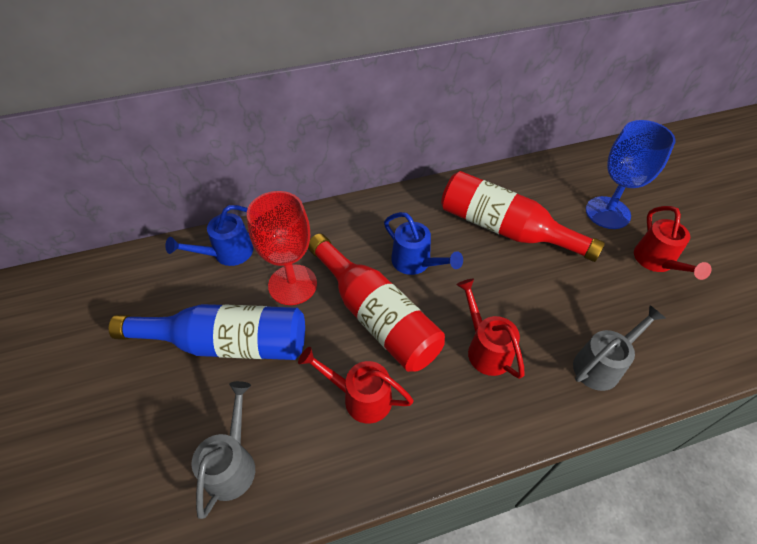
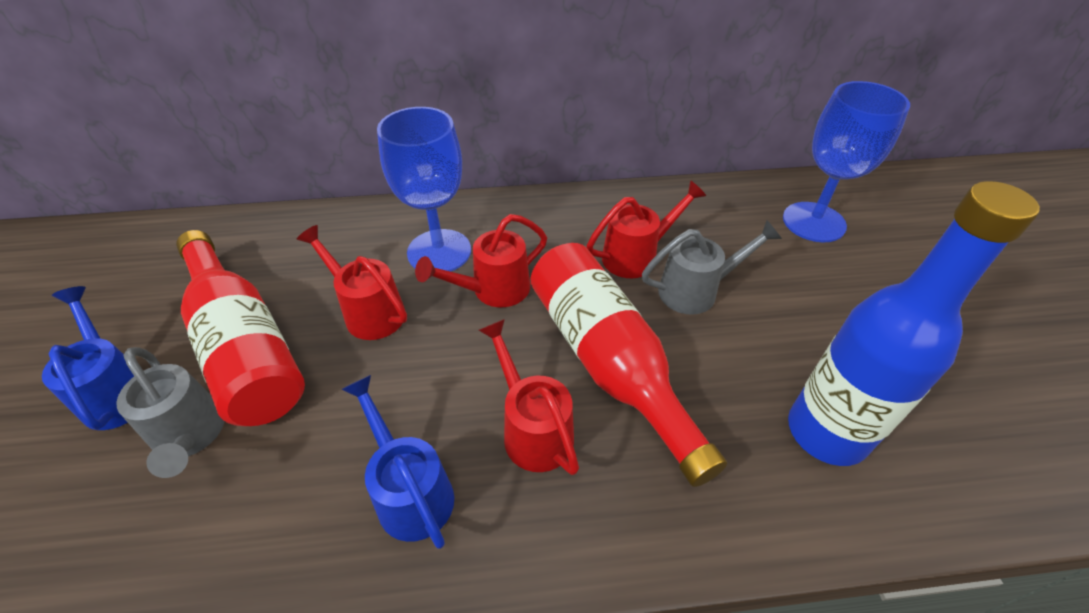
blue goblet: [586,120,675,229] = 1 -> [377,107,471,272] [783,81,910,242] = 2
red goblet: [247,191,317,305] = 1 -> none = 0
red watering can: [298,347,413,424] [456,278,525,379] [634,206,712,280] = 3 -> [296,225,407,340] [415,214,547,307] [478,319,579,475] [587,180,706,278] = 4

